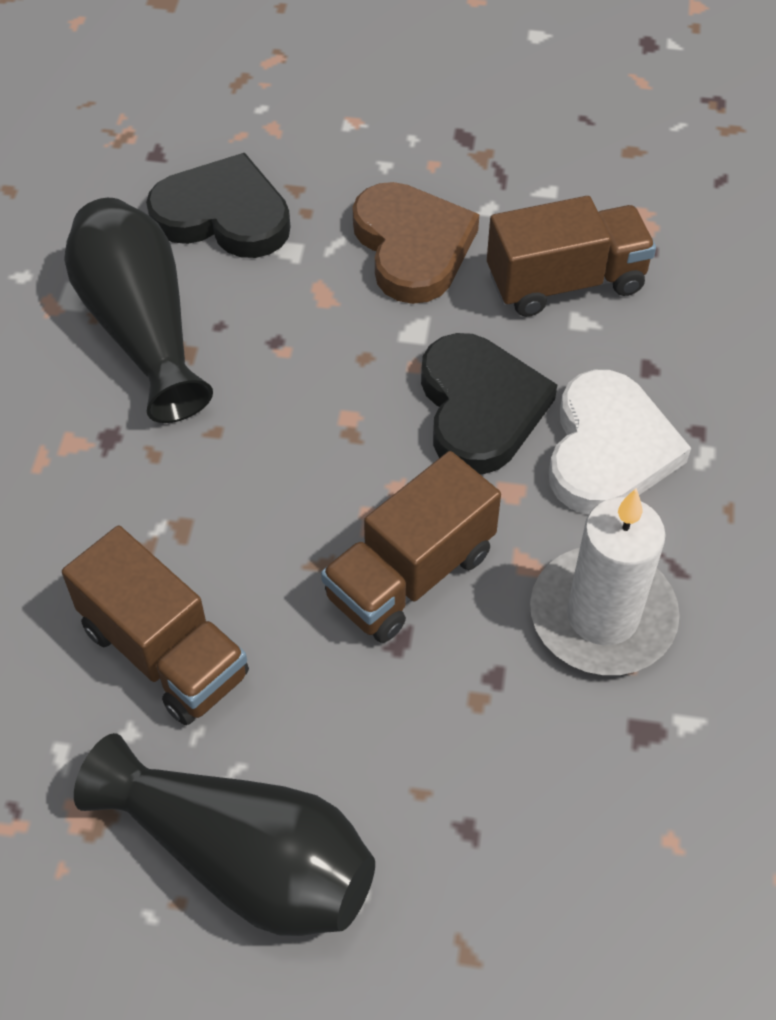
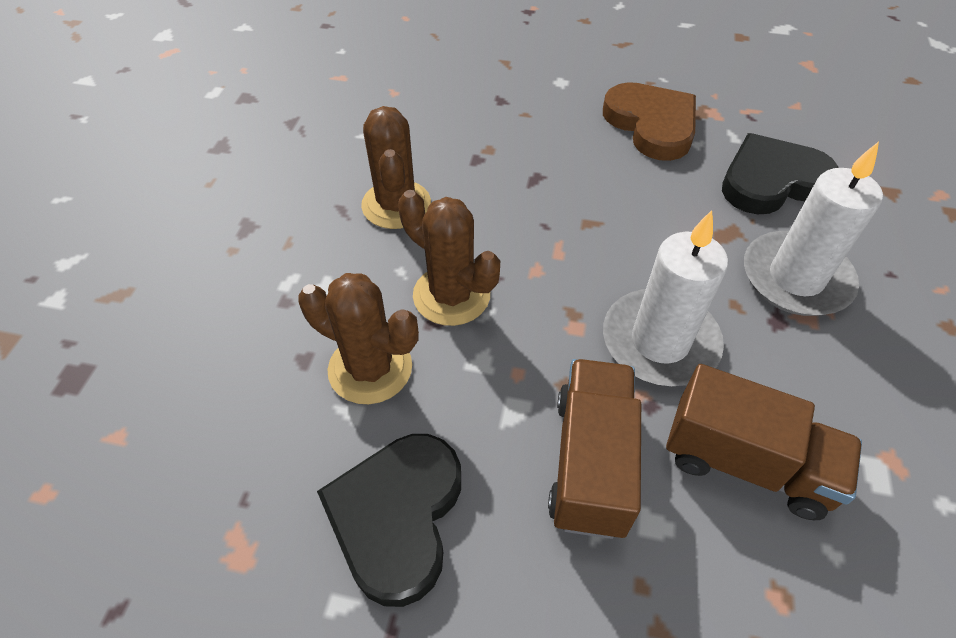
black vase: [64,198,213,423] [74,733,375,936] = 2 -> none = 0
brown cactus: none = 0 -> [298,273,419,404] [361,106,431,229] [398,190,500,326] = 3
brown truck: [62,526,249,725] [321,451,501,643] [487,196,656,317] = 3 -> [548,359,641,539] [666,364,862,520] = 2
white candle: [530,488,680,675] = 1 -> [603,210,728,386] [744,142,883,316] = 2
white heart: [549,370,691,514] = 1 -> none = 0

